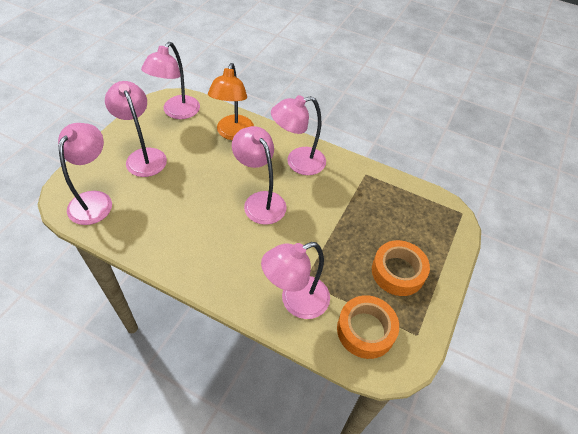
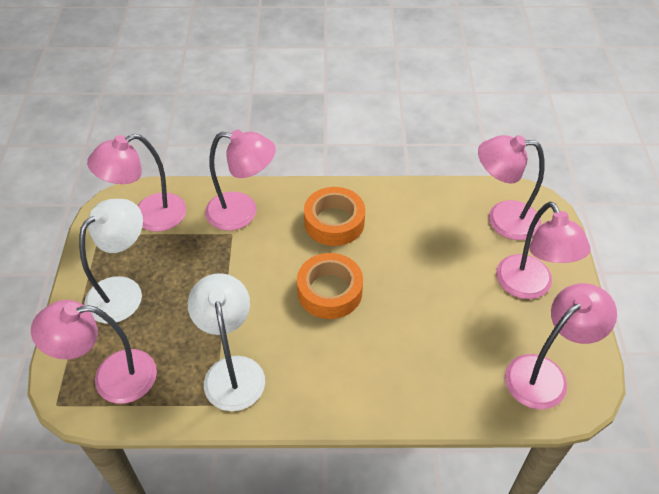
orange lamp: [208,63,254,140] = 1 -> none = 0
white lamp: none = 0 -> [79,199,143,323] [188,273,265,411] = 2

